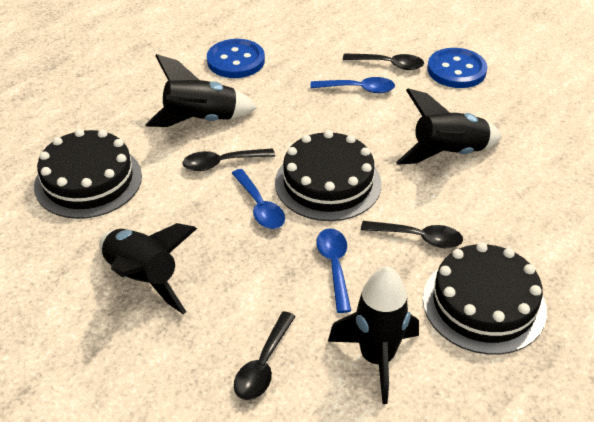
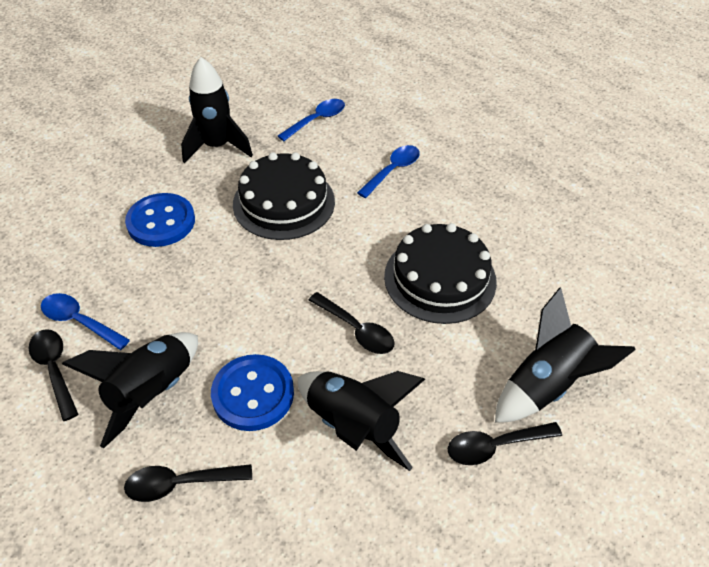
black cake: [34,129,142,219] [275,130,381,221] [423,242,547,355] = 3 -> [233,152,335,240] [384,223,497,324] = 2

